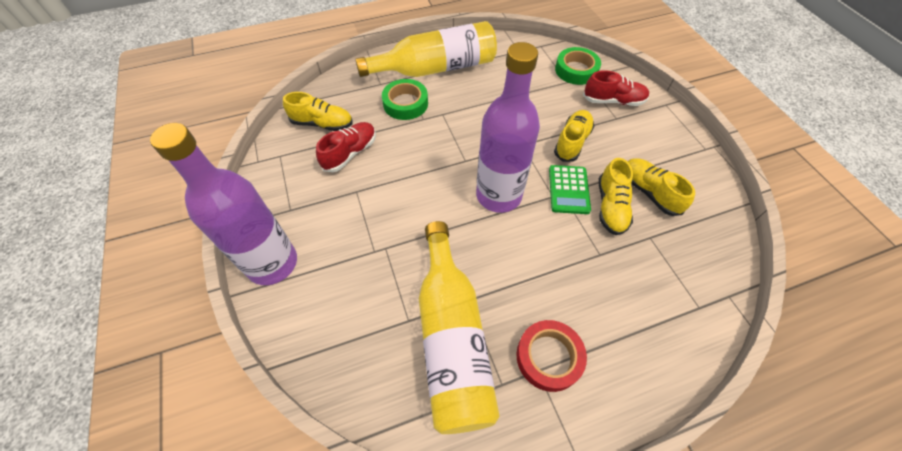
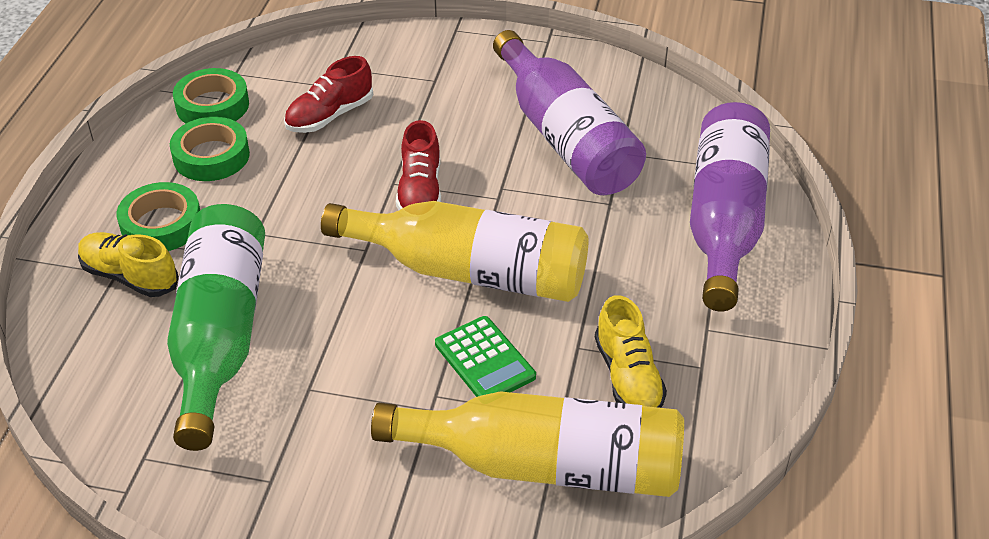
green bottle: none = 0 -> [167,204,265,451] = 1
green tape: [382,79,428,120] [555,47,601,85] = 2 -> [117,182,200,251] [170,117,250,181] [173,68,249,123] = 3
red tape: [516,320,587,392] = 1 -> none = 0
yellow shoe: [283,92,353,131] [554,110,594,162] [599,158,633,235] [627,158,695,216] = 4 -> [78,232,179,297] [595,295,667,408] = 2

